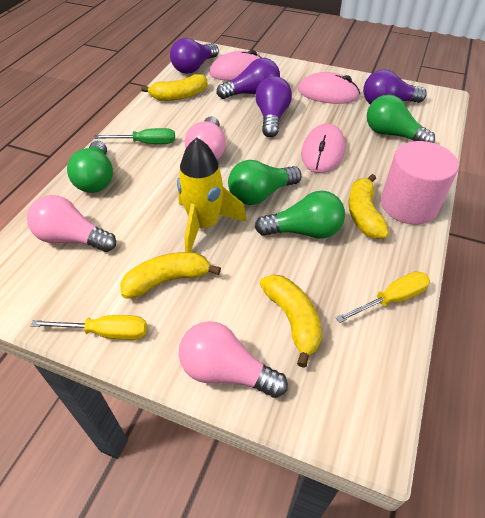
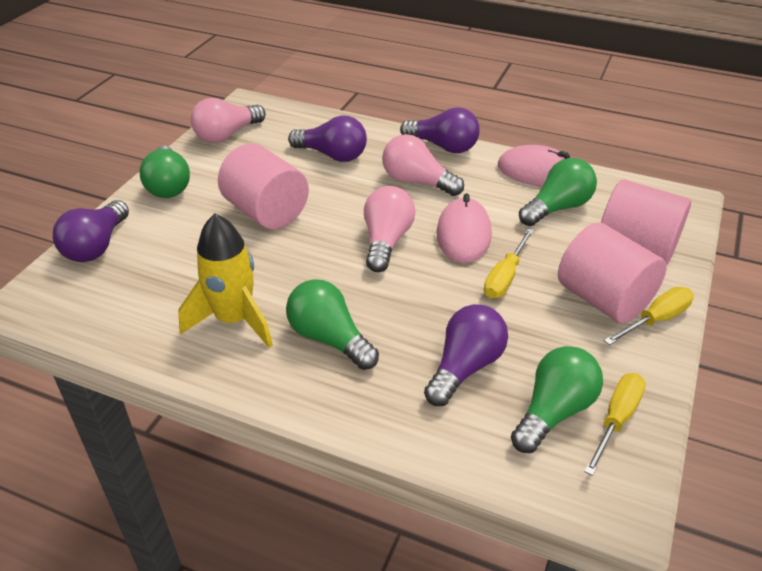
green screwdriver: [94,128,175,144] = 1 -> none = 0
pink cylinder: [381,141,459,225] = 1 -> [218,144,309,229] [558,223,667,324] [601,179,691,266] = 3
pink mouse: [209,50,262,81] [298,72,360,104] [301,123,345,173] = 3 -> [436,194,492,263] [498,145,571,187] = 2
yellow banana: [120,252,221,299] [141,74,207,101] [260,275,322,368] [349,174,389,239] = 4 -> none = 0
yellow screwdriver: [31,315,147,340] [336,271,430,323] = 2 -> [484,229,534,299] [584,373,646,476] [604,287,694,345] = 3

